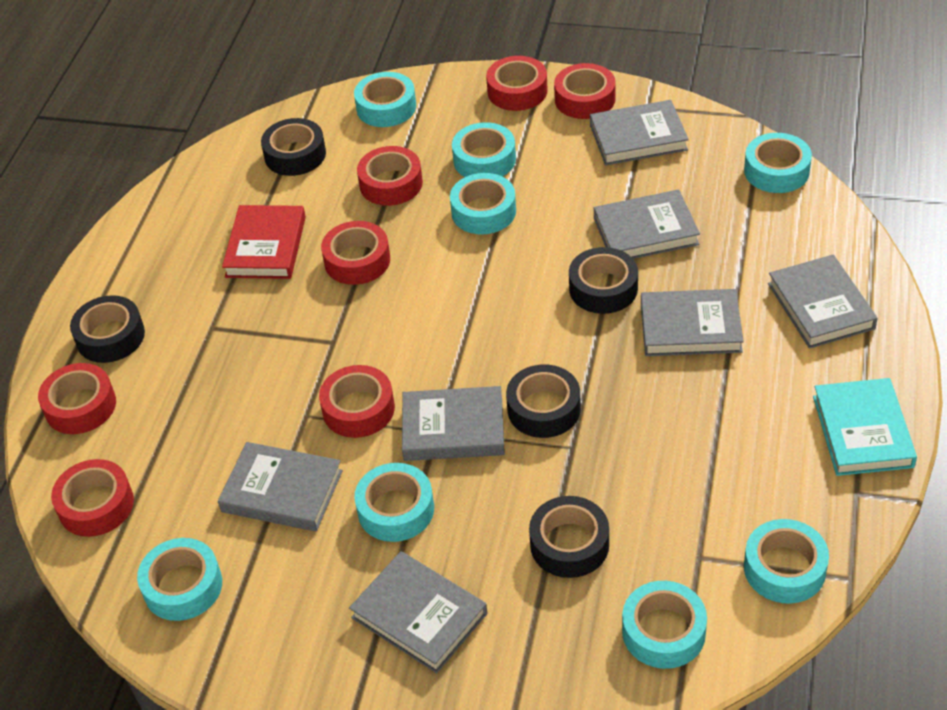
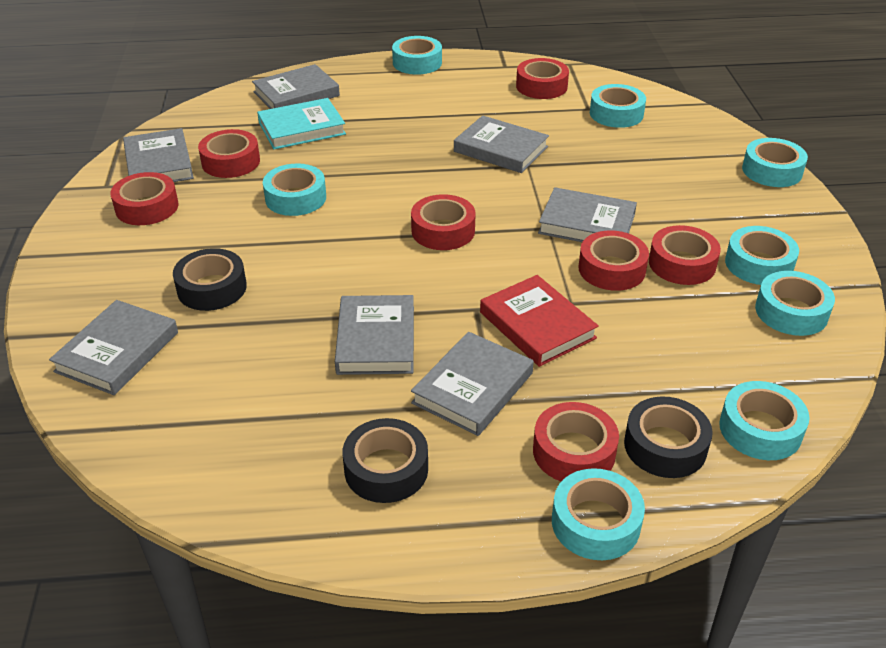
black tape: [70,295,145,363] [261,118,326,176] [506,364,581,438] [529,496,609,578] [569,247,638,314] = 5 -> [173,248,247,311] [343,418,428,503] [624,396,713,478] = 3

